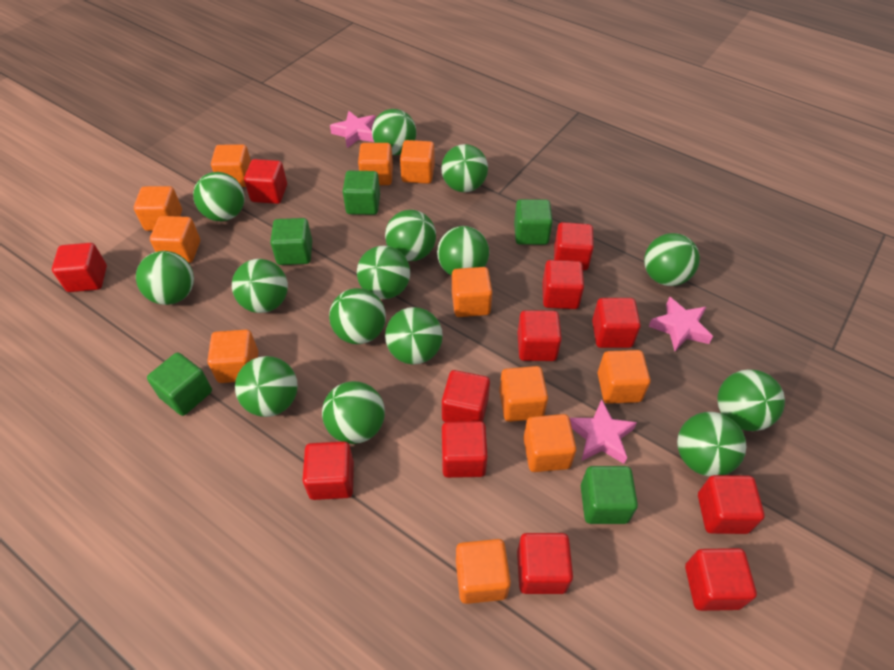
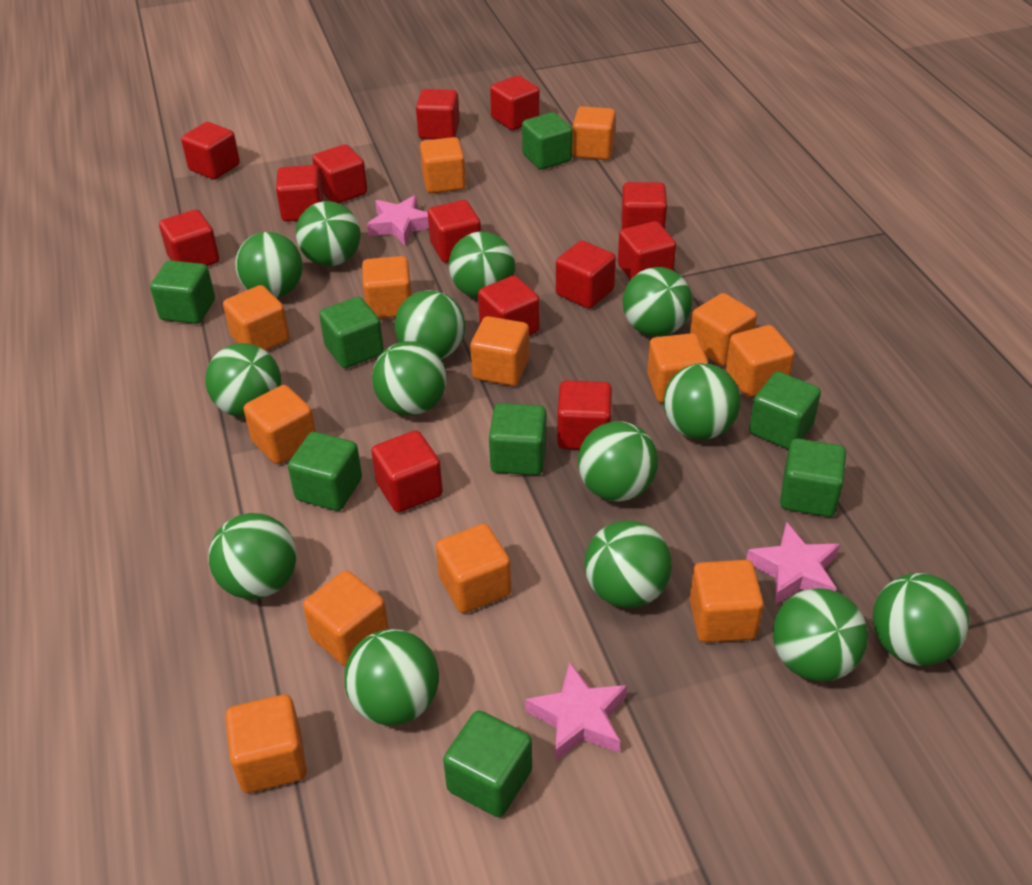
green ball: [136,251,194,305] [193,172,244,222] [232,259,288,313] [235,356,298,417] [322,381,385,444] [329,288,386,344] [357,246,410,299] [372,109,416,155] [385,210,436,261] [385,307,443,365] [437,226,489,276] [441,144,488,192] [644,233,700,286] [677,412,746,477] [717,369,785,431] = 15 -> [205,343,281,417] [208,513,297,599] [235,232,303,298] [296,201,361,266] [344,629,439,725] [372,341,446,415] [395,290,465,359] [449,232,515,298] [578,422,658,501] [584,520,672,608] [623,267,692,337] [664,363,740,440] [773,588,868,682] [873,573,969,666] = 14
green cube: [147,352,212,416] [270,218,312,265] [343,171,380,215] [514,199,553,245] [581,466,638,524] = 5 -> [150,260,215,324] [288,432,362,511] [319,297,384,368] [443,711,532,817] [489,403,547,475] [522,112,573,170] [749,372,821,450] [780,438,846,517] = 8
orange cube: [134,186,182,231] [150,216,200,263] [207,330,258,383] [211,144,251,187] [358,143,393,185] [400,140,435,184] [452,267,492,317] [456,539,511,604] [499,366,548,422] [523,414,577,472] [598,350,651,404] = 11 -> [223,285,290,351] [225,694,307,793] [243,385,316,464] [303,571,389,666] [362,256,411,319] [420,137,466,193] [436,524,511,613] [470,316,529,386] [572,106,616,160] [647,333,708,403] [690,293,757,366] [690,560,764,642] [726,325,795,398] = 13
red cube: [52,243,107,292] [244,159,287,204] [302,441,354,500] [442,370,490,422] [442,421,488,478] [517,310,562,361] [517,533,573,594] [542,260,584,309] [554,222,594,270] [592,298,641,348] [685,548,757,611] [698,475,765,534] = 12 -> [159,209,219,266] [181,122,240,179] [276,165,323,222] [312,144,367,203] [371,430,443,513] [416,89,460,139] [428,200,481,263] [478,275,540,336] [490,75,540,130] [556,241,616,309] [557,380,612,450] [618,221,676,280] [621,182,667,229] = 13

